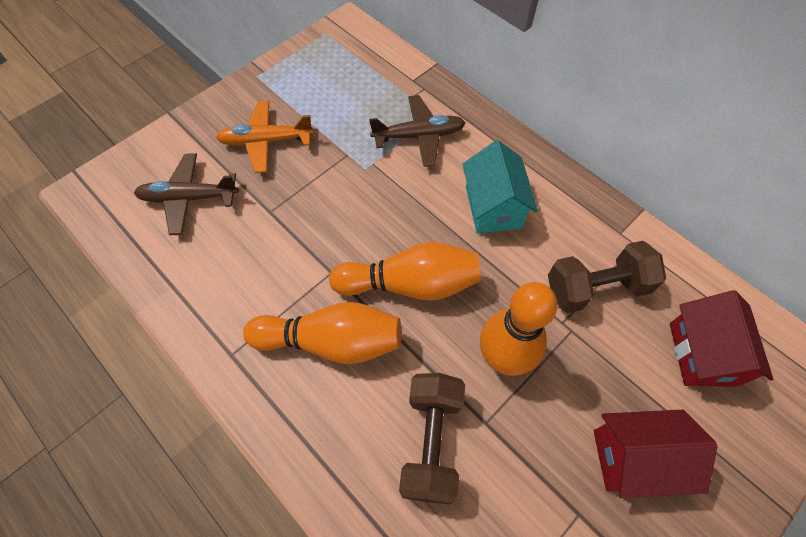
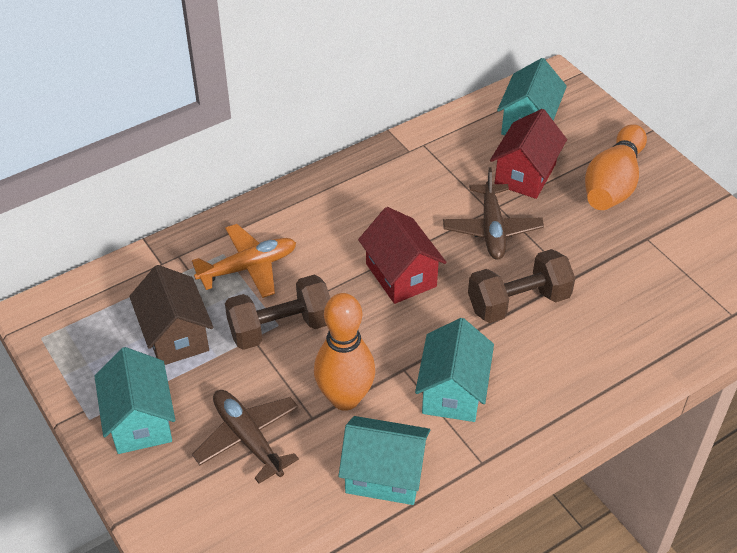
brown house: none = 0 -> [129,265,213,365] = 1
orange bowling pin: [243,302,401,364] [329,242,480,300] [480,282,558,376] = 3 -> [314,293,375,411] [585,124,647,210] = 2
turquoise house: [462,140,538,234] = 1 -> [94,347,175,454] [338,416,430,505] [415,318,494,422] [497,58,567,135] = 4

